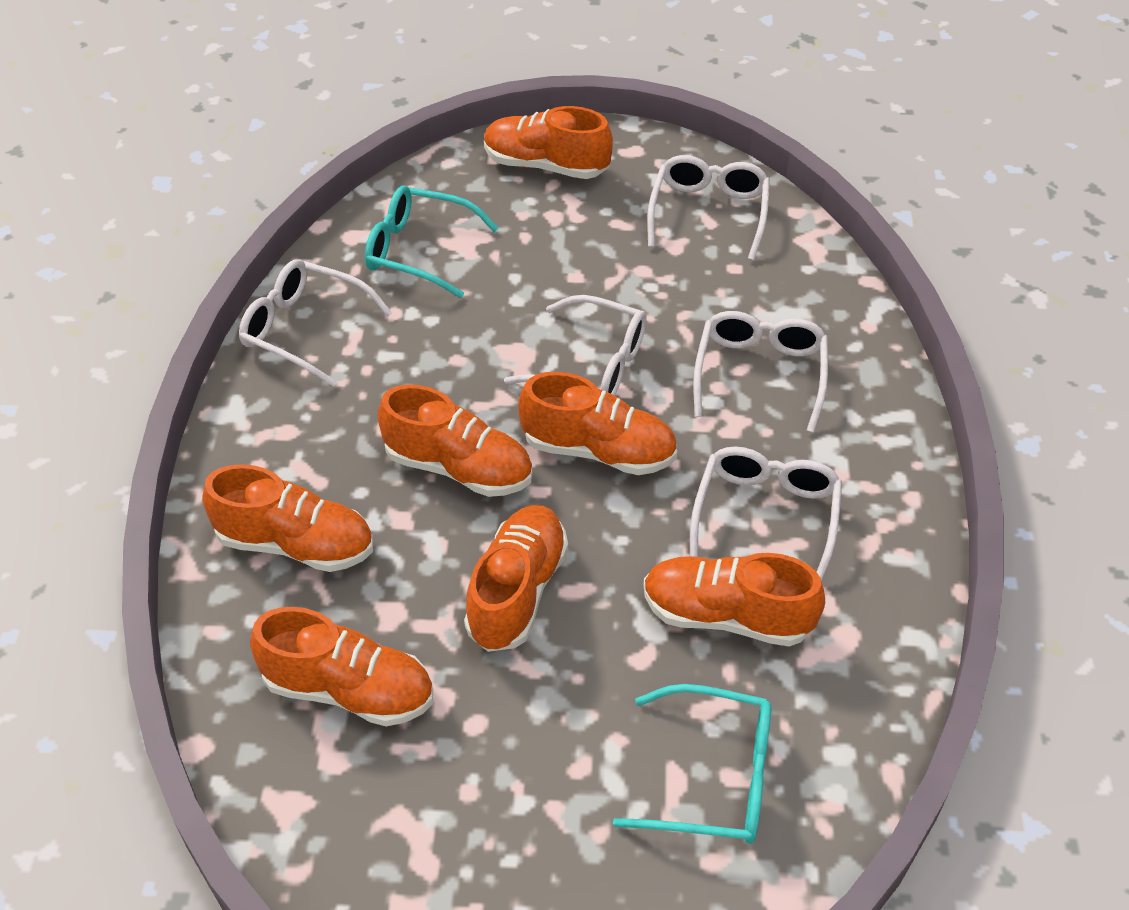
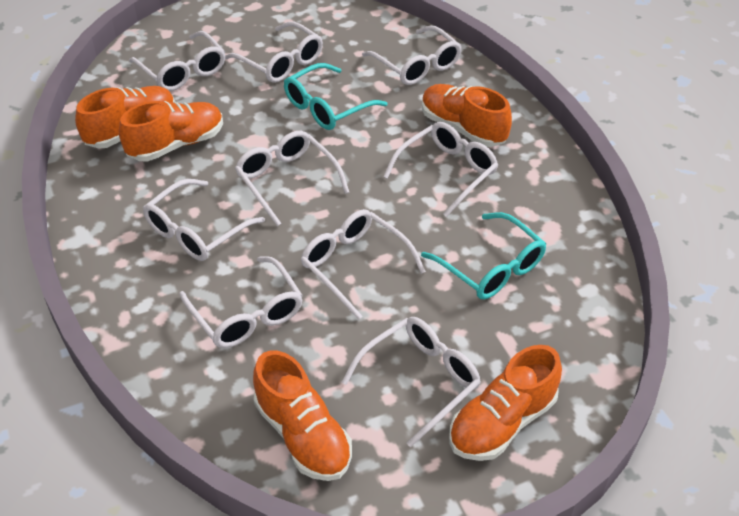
orange shoe: [202,464,373,572] [250,607,433,726] [377,385,533,497] [464,505,568,652] [484,106,613,179] [518,372,677,475] [643,553,825,647] = 7 -> [75,86,175,148] [119,101,223,162] [253,350,352,481] [422,84,512,147] [449,345,562,461] = 5
white glasses: [239,259,392,387] [504,295,647,395] [647,155,770,260] [690,446,842,582] [693,311,828,433] = 5 -> [129,31,225,91] [143,179,265,261] [179,256,303,348] [225,21,323,83] [235,131,349,226] [300,209,426,320] [341,317,481,447] [362,26,462,85] [383,122,498,217] = 9

